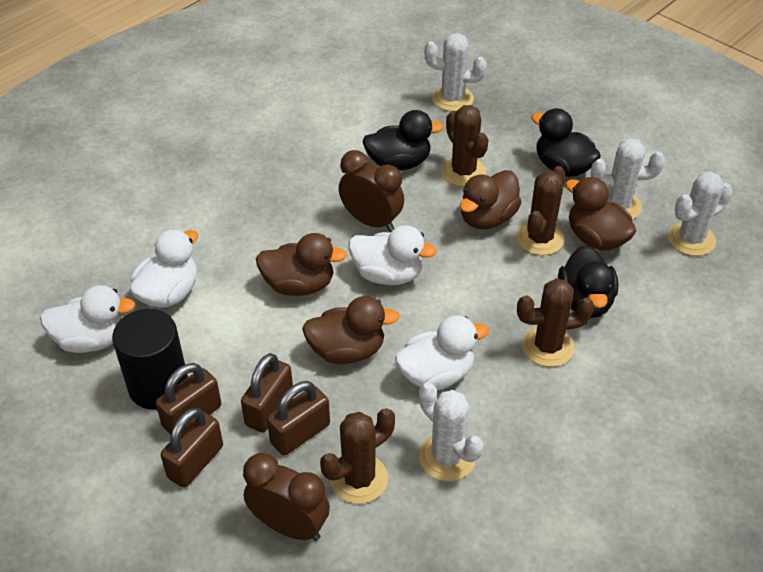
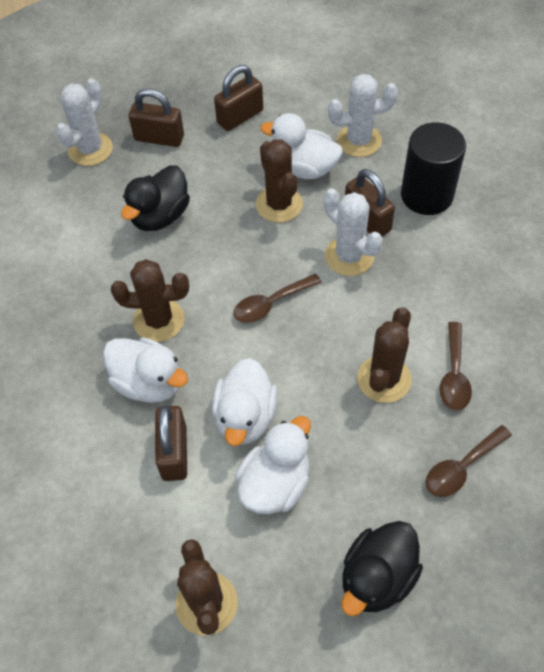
black duck: [363,110,444,171] [531,108,601,177] [558,245,618,318] = 3 -> [121,165,190,231] [342,521,423,616] = 2
brown clock: [243,453,330,541] [339,150,404,232] = 2 -> none = 0
brown duck: [256,233,347,296] [302,296,399,364] [460,170,522,229] [565,177,636,250] = 4 -> none = 0
brown spoon: none = 0 -> [233,274,322,323] [426,425,512,497] [440,322,472,410] = 3
white cactus: [419,382,483,481] [424,33,487,111] [591,138,665,219] [667,171,733,256] = 4 -> [56,78,113,166] [323,188,383,276] [328,74,398,157] = 3

